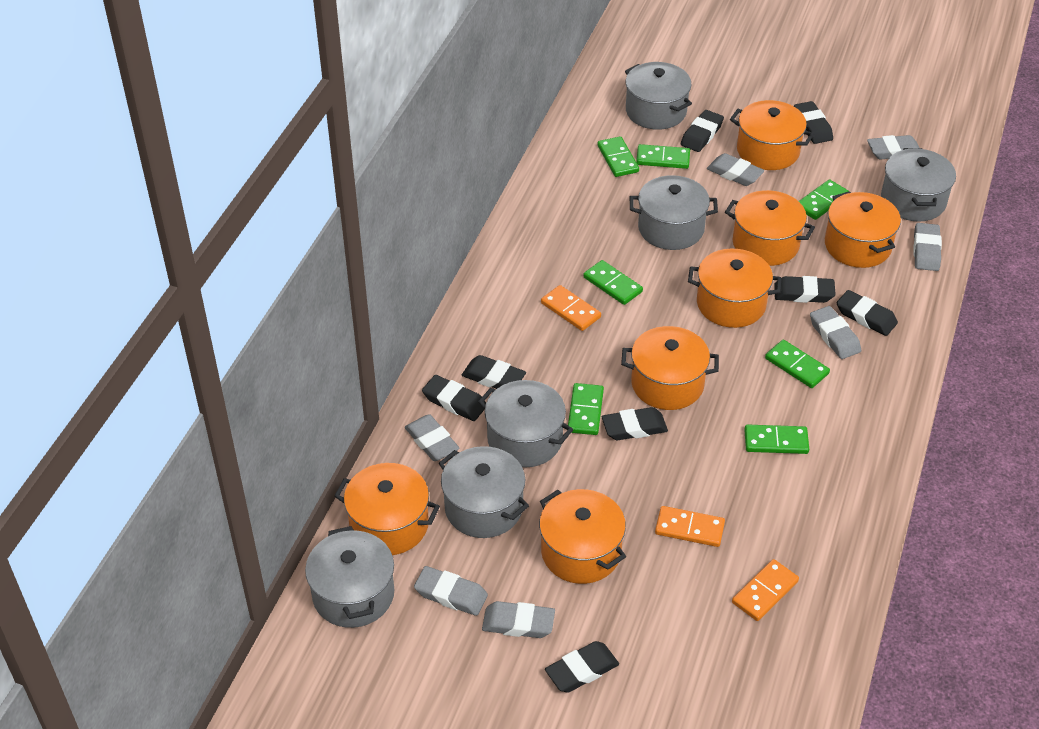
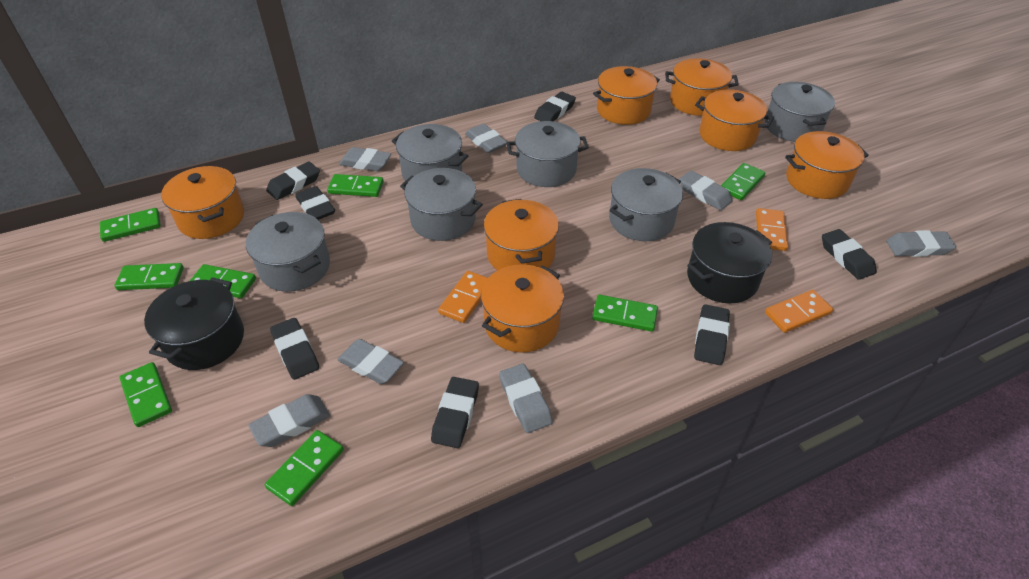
black eraser: [422,375,486,421] [462,355,526,389] [545,641,619,693] [602,407,668,440] [681,110,724,152] [774,276,836,303] [794,101,833,144] [837,290,898,336] = 8 -> [266,162,320,200] [270,318,319,380] [295,186,335,220] [431,377,479,448] [534,92,576,121] [694,304,730,365] [822,229,877,280] = 7
black pot: none = 0 -> [144,277,244,370] [687,222,772,303] = 2
green domino: [568,383,604,435] [584,260,643,305] [598,136,639,177] [636,144,690,169] [744,425,809,454] [765,340,830,388] [799,179,849,220] = 7 -> [100,208,161,242] [114,263,184,290] [120,362,172,427] [190,264,256,298] [265,430,344,506] [327,174,384,197] [592,295,658,332] [721,163,766,200] = 8

